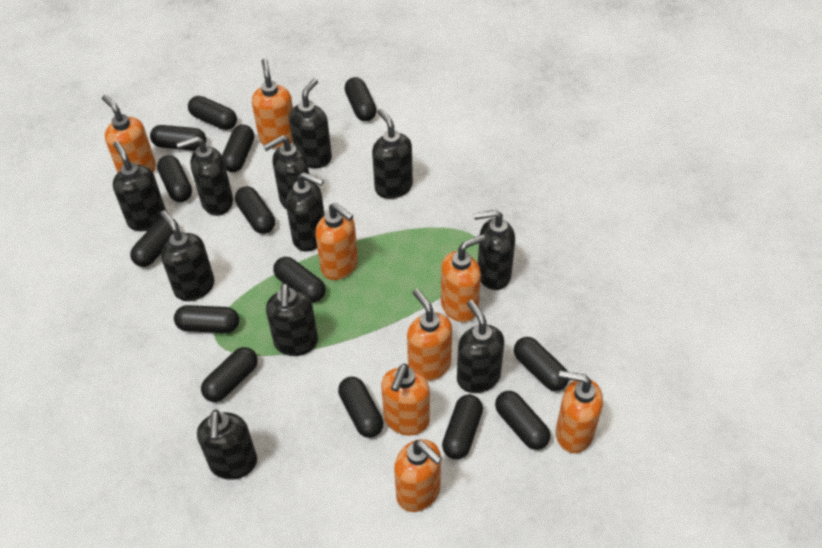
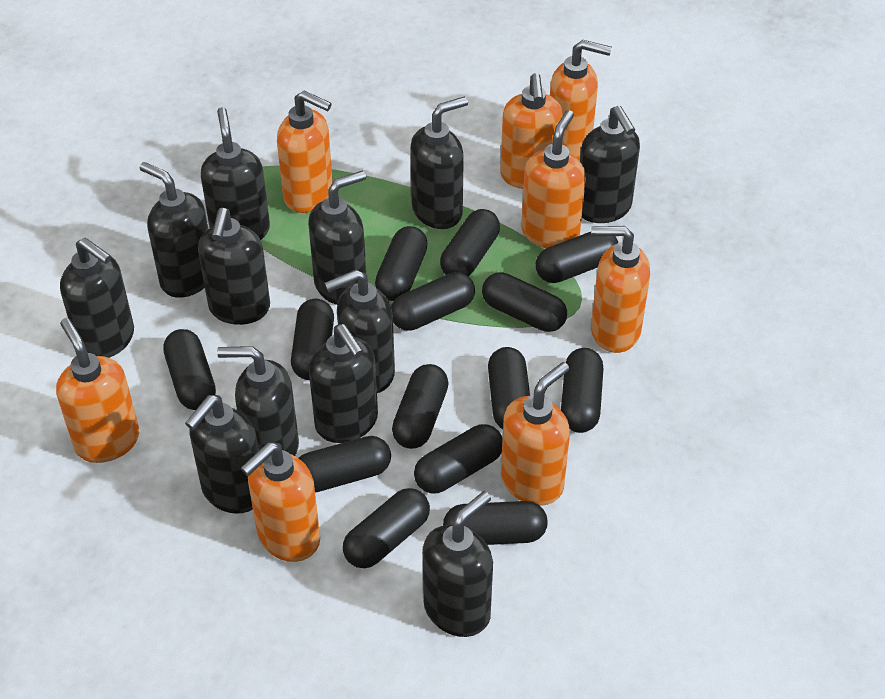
black soap dispenser: [113,141,166,232] [160,210,214,301] [176,136,233,216] [197,410,257,480] [263,135,309,210] [266,283,318,356] [286,172,325,252] [289,78,332,168] [372,108,413,199] [457,300,504,393] [474,210,515,290] = 11 -> [60,238,134,358] [140,162,208,298] [185,395,259,514] [198,208,270,325] [201,107,270,240] [217,346,299,456] [308,170,366,305] [309,324,378,443] [325,270,395,393] [410,96,468,229] [423,491,493,637] [580,106,640,223] = 12

